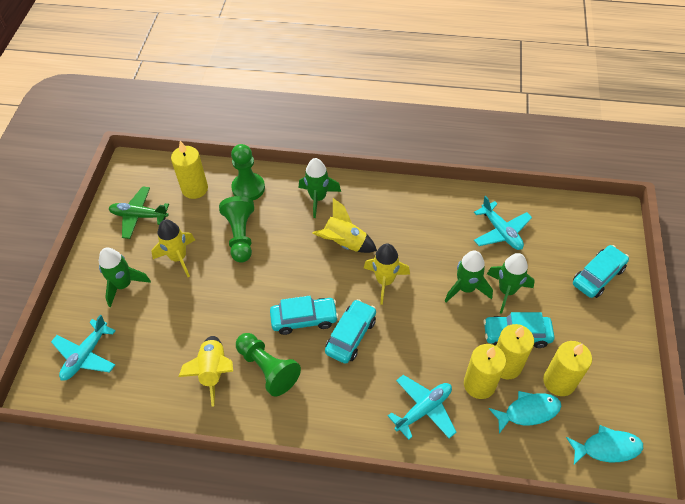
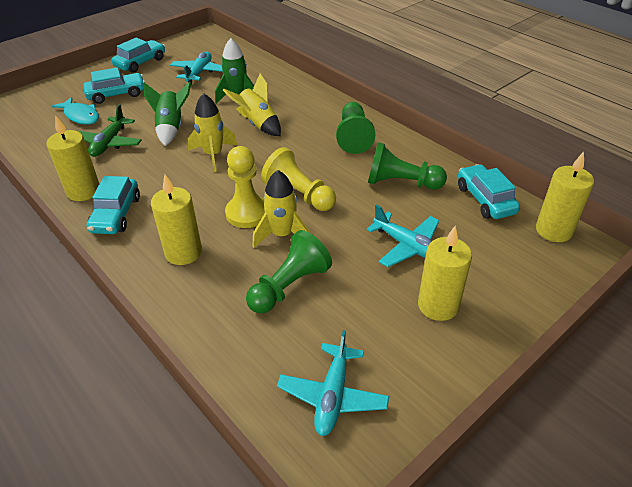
green rocket: [99,248,151,307] [299,158,341,218] [445,251,493,302] [487,253,535,314] = 4 -> [143,81,191,146] [215,38,254,103] = 2
turquoise fish: [489,391,562,434] [566,425,643,465] = 2 -> [52,97,99,125] = 1
yellow pawn: none = 0 -> [225,146,265,228] [261,147,336,211] = 2
yellow rocket: [151,219,195,277] [178,336,233,407] [312,198,377,253] [364,243,410,305] = 4 -> [188,93,237,172] [223,73,281,136] [252,170,310,248] = 3

